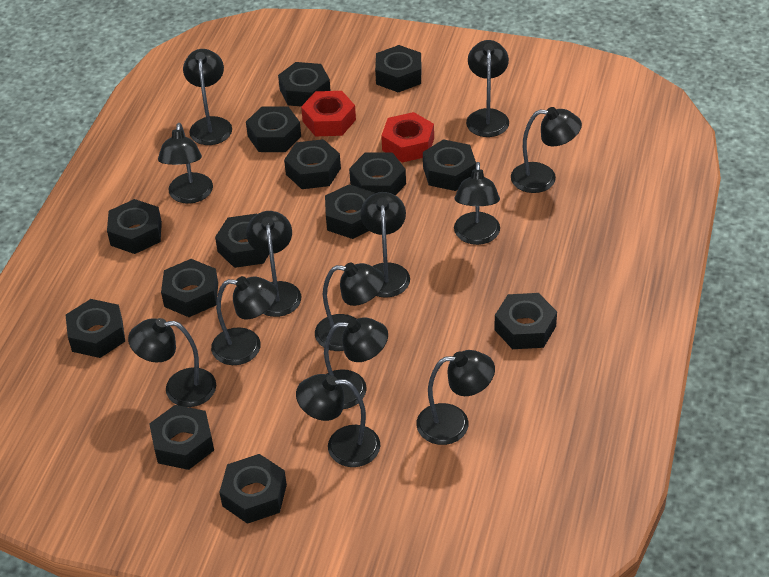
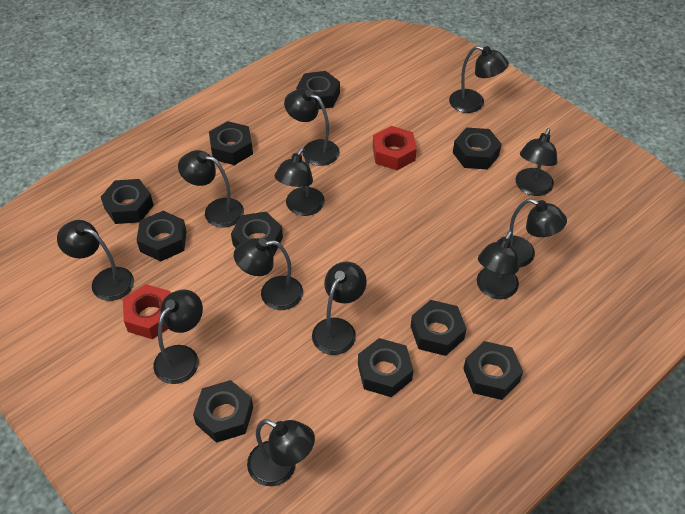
black lamp: [128,318,216,407] [158,123,213,204] [183,49,232,145] [211,276,277,365] [246,211,301,317] [296,374,380,467] [315,263,384,351] [324,317,388,409] [360,192,410,298] [416,350,495,445] [454,162,500,245] [466,40,509,137] [511,107,582,193] = 13 -> [57,220,134,301] [153,289,203,384] [178,150,244,228] [234,238,303,310] [247,419,315,486] [275,148,325,216] [284,88,339,166] [312,262,367,355] [449,46,509,113] [477,231,519,299] [497,199,567,267] [515,128,557,196] = 12
black nut: [66,299,125,358] [107,199,162,254] [149,405,214,470] [161,259,218,317] [215,214,269,268] [219,454,287,524] [246,106,301,152] [278,62,331,106] [284,139,341,189] [325,184,375,239] [349,152,406,195] [375,45,422,92] [423,139,476,191] [494,293,557,349] = 14 -> [101,179,154,224] [137,211,187,261] [193,380,253,443] [209,121,253,165] [231,212,283,255] [297,71,340,109] [358,338,413,397] [411,300,467,356] [453,127,502,170] [463,341,523,400] = 10

